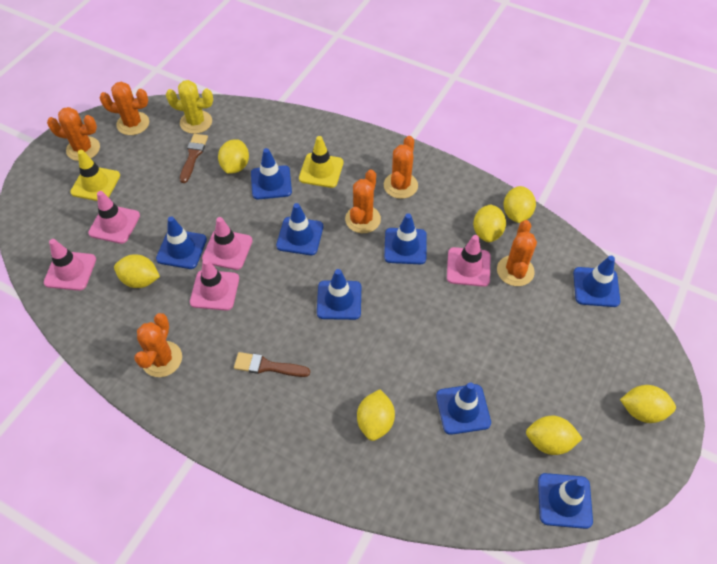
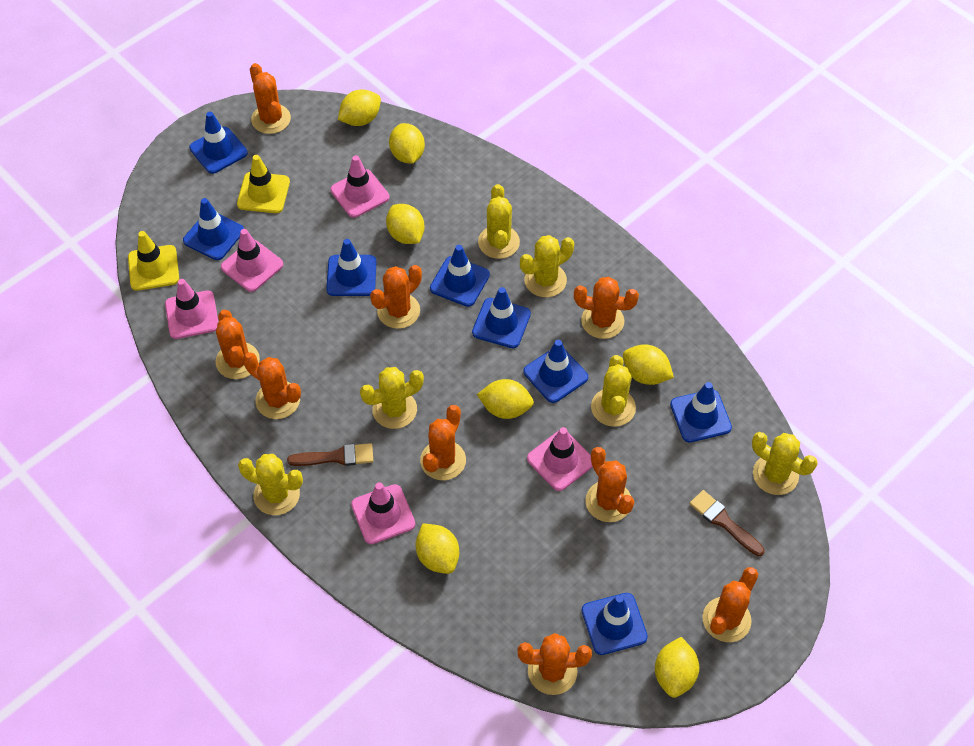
orange cactus: [47,107,100,161] [100,82,149,135] [134,313,182,377] [345,170,381,233] [384,136,418,199] [497,220,537,286] = 6 -> [216,310,260,379] [243,352,301,419] [250,63,291,134] [370,265,422,329] [420,405,466,480] [518,633,592,695] [574,277,639,339] [585,447,634,522] [703,567,758,642] = 9
yellow cactus: [166,80,213,134] = 1 -> [238,454,303,515] [360,367,424,429] [478,184,520,259] [520,235,574,297] [591,355,636,427] [752,432,818,495] = 6

